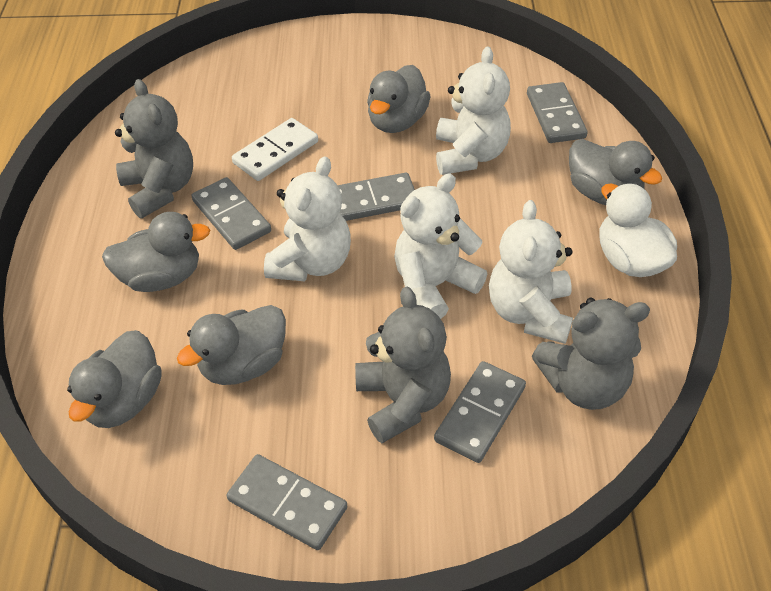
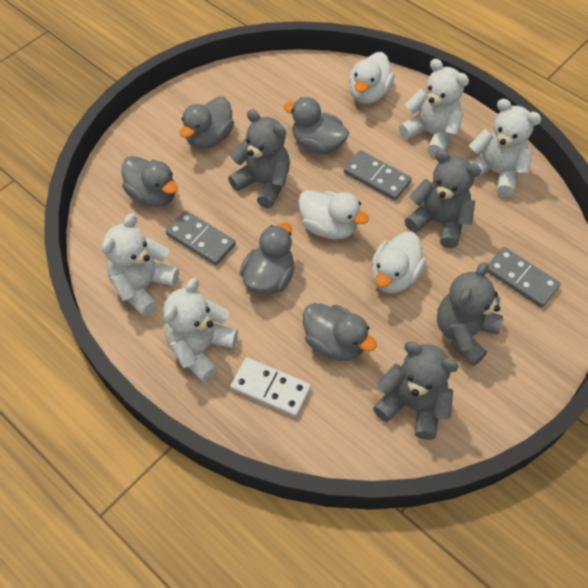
grey domino: [192,177,271,250] [227,454,348,550] [337,173,415,221] [434,361,526,463] [527,82,588,143] = 5 -> [166,210,236,265] [344,150,412,201] [487,247,561,307] = 3
grey teddy bear: [115,79,193,218] [355,287,451,443] [532,298,650,410] = 3 -> [228,109,290,208] [373,342,459,440] [405,150,481,248] [437,262,503,366] = 4
white duck: [599,184,677,277] = 1 -> [298,190,369,239] [349,52,395,104] [371,232,426,293] = 3

